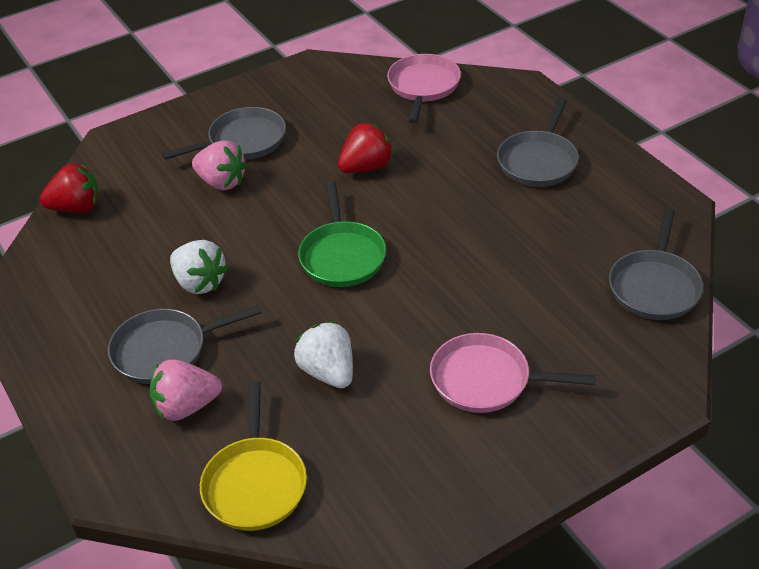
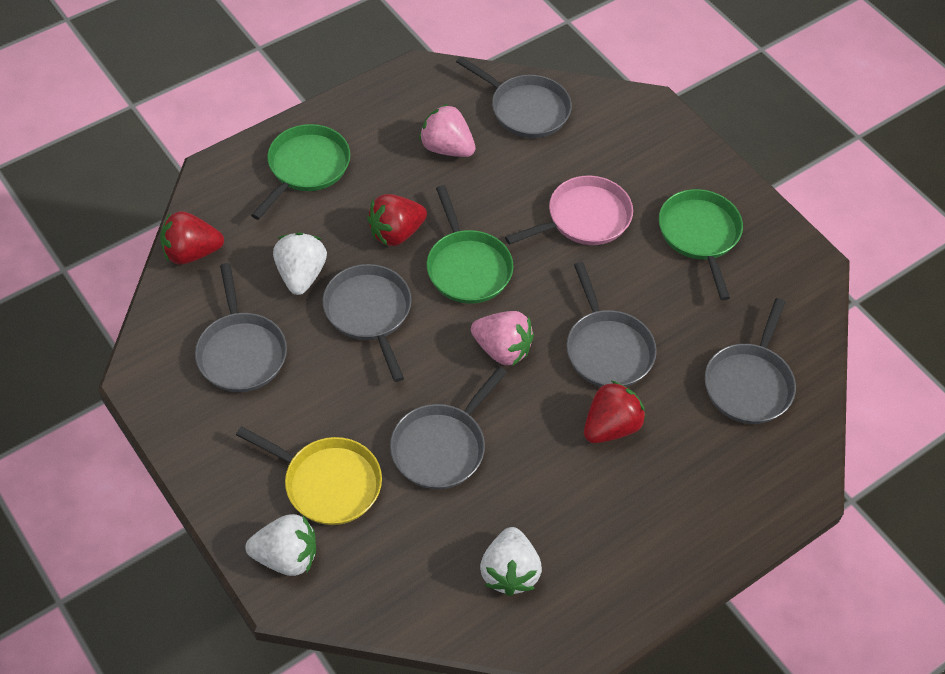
green pan: [298,181,386,287] = 1 -> [251,124,350,220] [427,185,513,304] [659,189,743,300] = 3
grey pan: [108,305,262,384] [162,107,286,160] [497,98,579,187] [609,208,703,320] = 4 -> [195,263,287,392] [323,264,411,382] [390,367,507,489] [456,56,572,138] [566,262,657,387] [705,298,796,424] = 6
pink pan: [387,54,461,124] [430,333,595,413] = 2 -> [505,176,633,245] = 1
red strawberry: [39,163,100,213] [338,123,393,173] = 2 -> [160,211,224,265] [367,194,427,246] [584,381,646,443] = 3
white strawberry: [170,240,228,294] [294,321,353,388] = 2 -> [245,514,316,576] [273,233,327,295] [480,527,542,596] = 3

